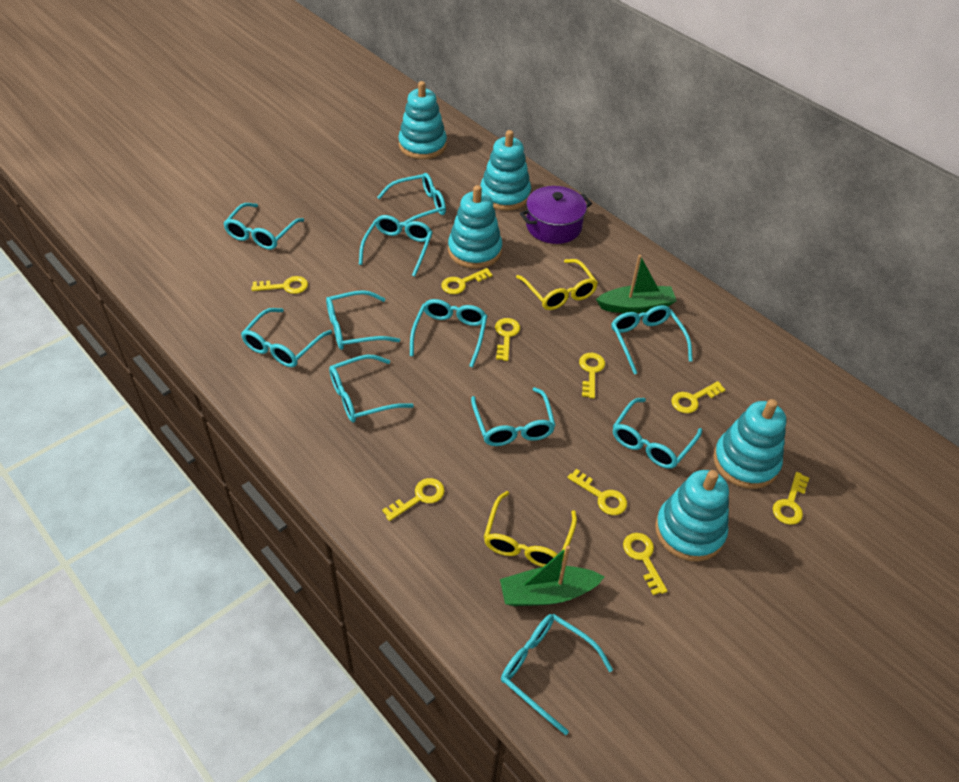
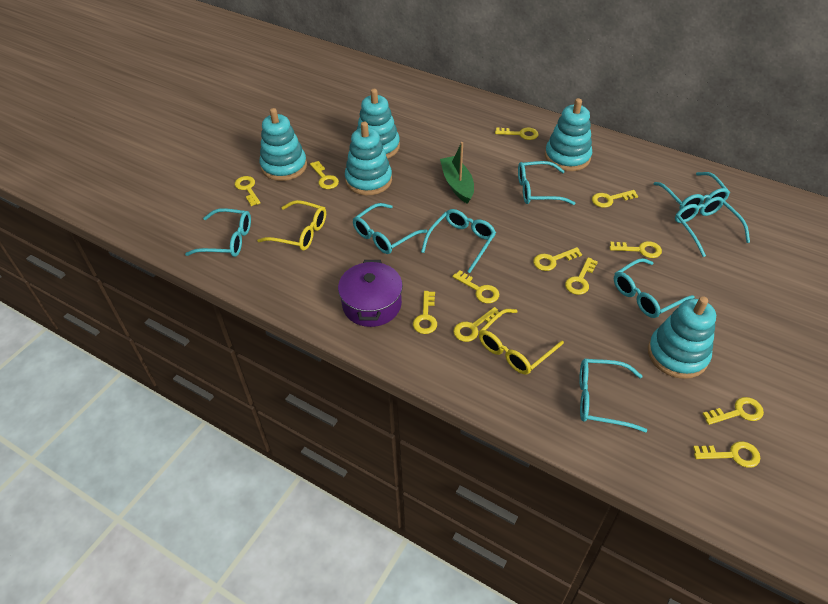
green boat: [500,546,604,606] [596,255,677,313] = 2 -> [440,142,474,204] = 1
turquoise glasses: [223,203,304,250] [241,308,332,367] [326,290,400,350] [329,355,414,422] [359,215,433,277] [377,173,446,228] [410,299,487,368] [471,387,556,446] [501,614,613,735] [611,305,693,374] [613,398,702,469] = 11 -> [185,208,251,257] [353,203,427,254] [421,209,496,273] [518,161,575,205] [579,359,647,432] [614,258,695,318] [654,172,730,209] [675,197,750,257] = 8
yellow key: [251,276,308,294] [382,478,445,521] [441,268,493,294] [495,318,520,361] [568,469,627,515] [579,353,605,399] [623,533,667,595] [671,381,726,413] [773,472,809,525] = 9 -> [235,176,260,206] [310,161,339,189] [413,291,437,334] [452,270,499,303] [453,307,502,342] [495,127,539,140] [533,247,582,271] [565,257,598,295] [592,190,638,208] [610,241,662,258] [693,441,760,468] [703,397,764,425] = 12

